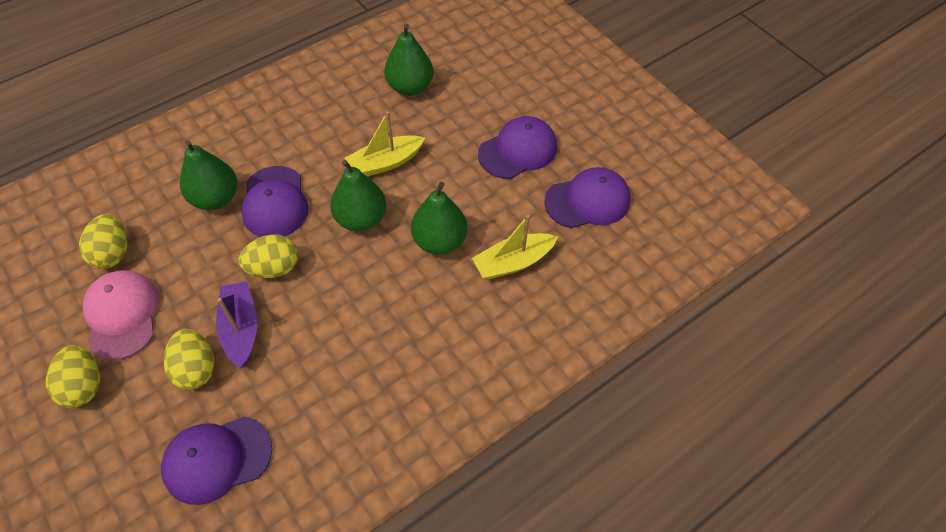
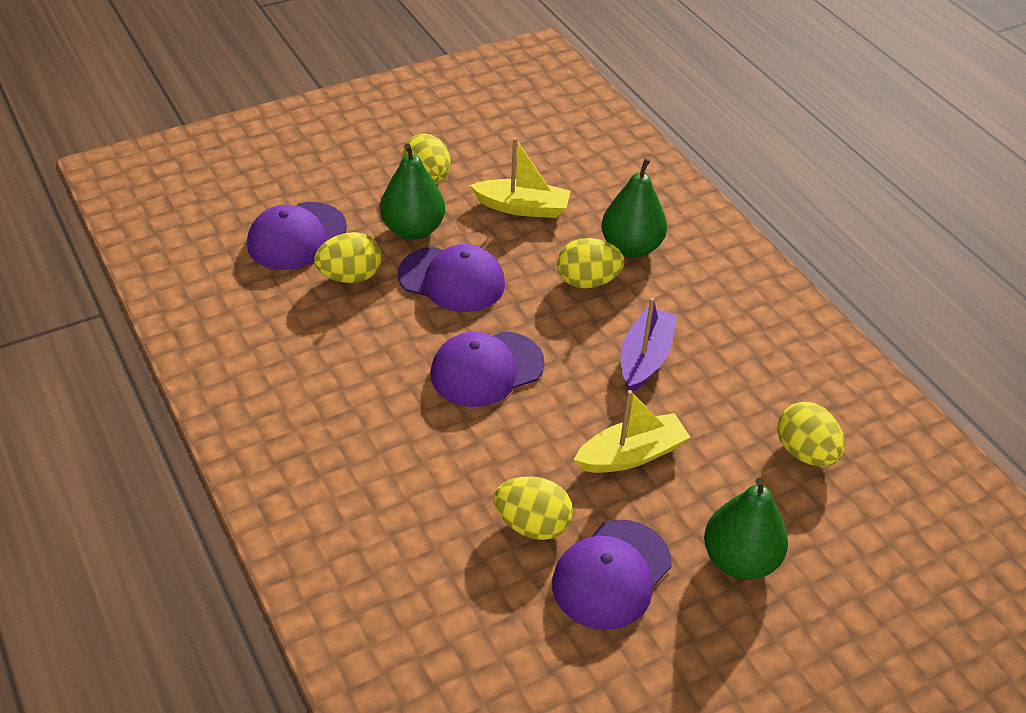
green pear: [180,140,237,210] [330,160,386,232] [384,24,433,96] [411,182,467,255] = 4 -> [380,143,445,240] [602,158,667,258] [704,477,788,580] = 3
pink cap: [83,270,159,360] = 1 -> none = 0
yellow egg: [46,345,100,408] [79,214,128,269] [164,329,214,390] [239,234,298,278] = 4 -> [314,232,382,283] [402,134,451,184] [494,476,573,540] [557,238,625,288] [777,402,845,467] = 5

